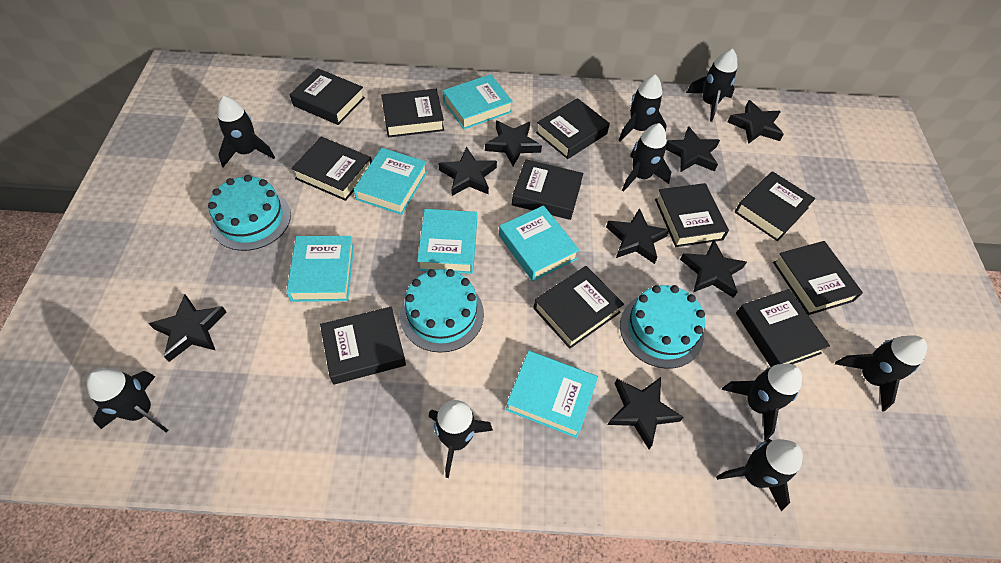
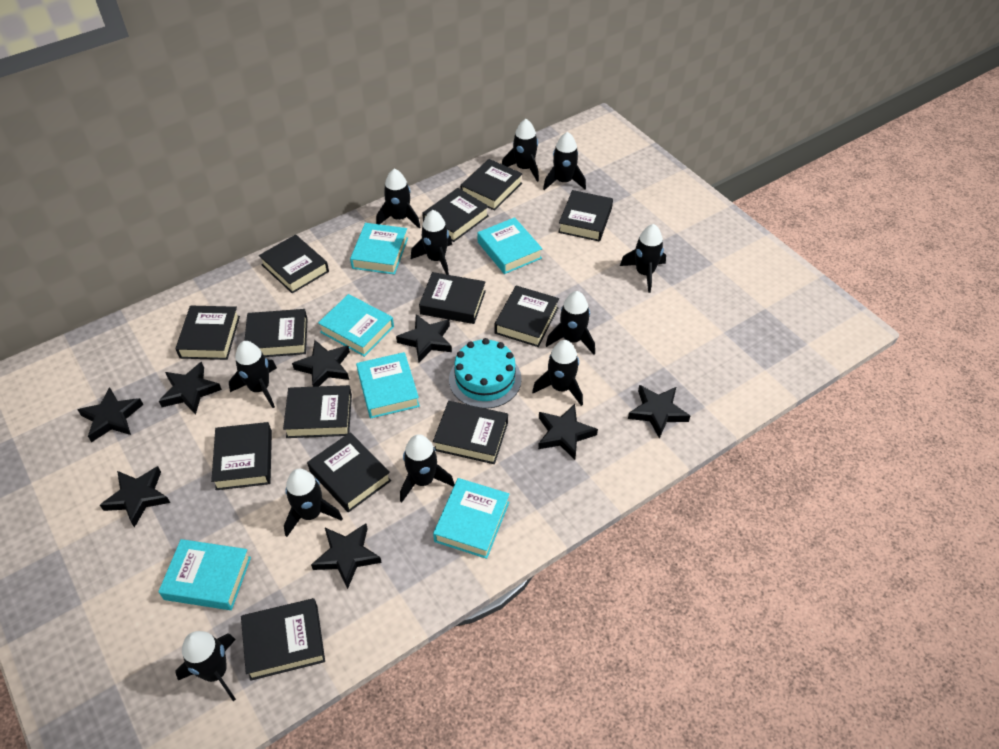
black book: [289,68,365,125] [291,137,372,201] [320,307,406,385] [381,89,444,137] [512,159,583,220] [533,266,624,349] [536,98,610,159] [655,183,729,247] [735,171,815,241] [736,289,830,367] [773,241,863,315] = 11 -> [175,306,240,360] [211,422,272,490] [241,598,325,681] [244,309,307,357] [259,235,329,294] [283,385,352,438] [307,432,391,512] [419,272,486,324] [422,188,489,242] [433,401,508,464] [460,159,523,211] [494,285,559,347] [558,190,613,242] = 13
black rocket: [87,368,168,433] [217,96,275,167] [429,400,493,478] [619,74,667,141] [622,123,671,192] [686,48,737,122] [716,439,803,511] [722,364,802,440] [835,335,927,411] = 9 -> [176,631,236,701] [229,341,277,408] [284,469,343,537] [376,169,421,229] [400,434,455,502] [411,210,452,275] [502,119,539,182] [532,340,583,406] [543,132,586,190] [546,291,595,355] [620,224,666,293] = 11
turquoise cake: [208,175,291,251] [400,269,484,353] [620,285,705,369] = 3 -> [449,338,522,409] = 1

